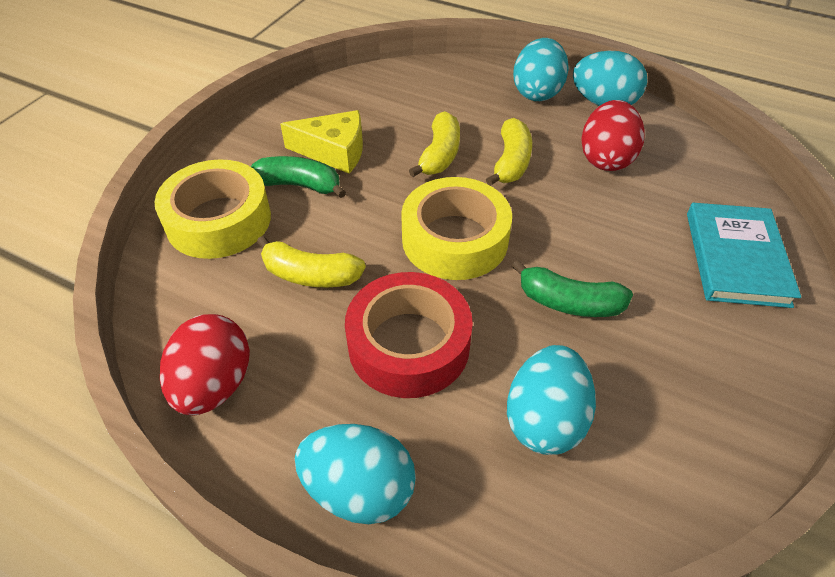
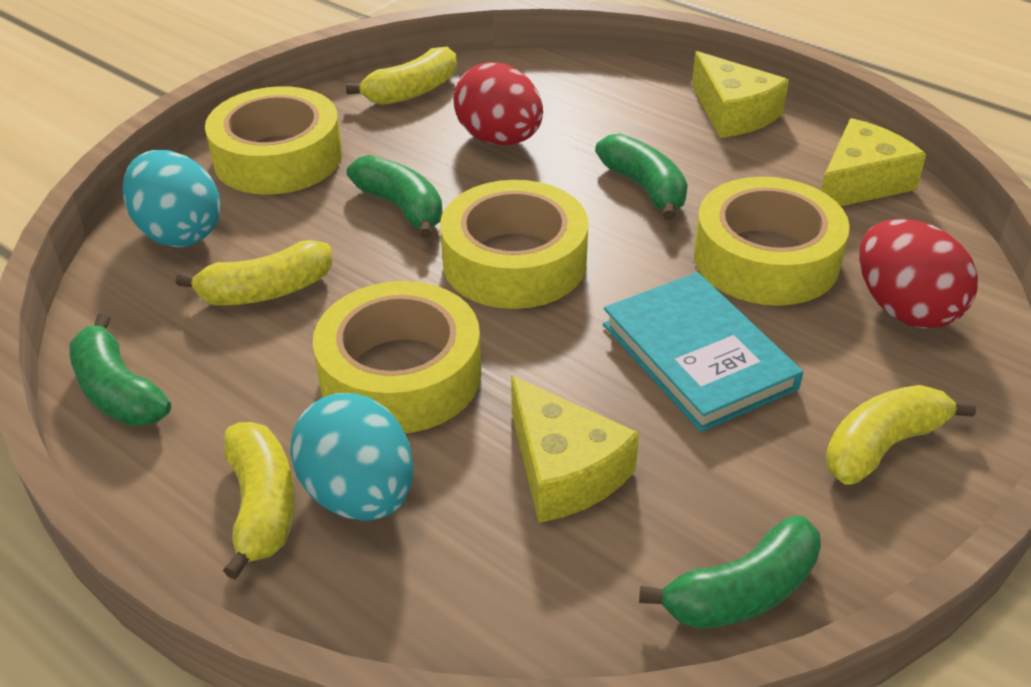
green banana: [251,156,346,198] [512,260,633,317] = 2 -> [69,314,171,426] [347,155,443,238] [595,134,688,220] [639,516,821,629] = 4
red tape: [345,272,473,398] = 1 -> none = 0
turquoise egg: [295,424,416,524] [507,345,596,455] [513,38,569,101] [573,51,648,106] = 4 -> [123,150,220,247] [290,393,414,521] = 2
yellow banana: [257,236,366,287] [409,111,460,177] [486,118,532,186] = 3 -> [176,240,332,305] [223,422,295,580] [346,47,457,105] [825,385,976,485] = 4
yellow cheese: [280,110,363,174] = 1 -> [511,376,639,523] [692,51,789,138] [821,118,926,206] = 3
yellow tape: [155,159,271,259] [401,177,512,280] = 2 -> [205,86,343,195] [313,281,481,433] [440,180,588,309] [694,177,850,306] = 4

